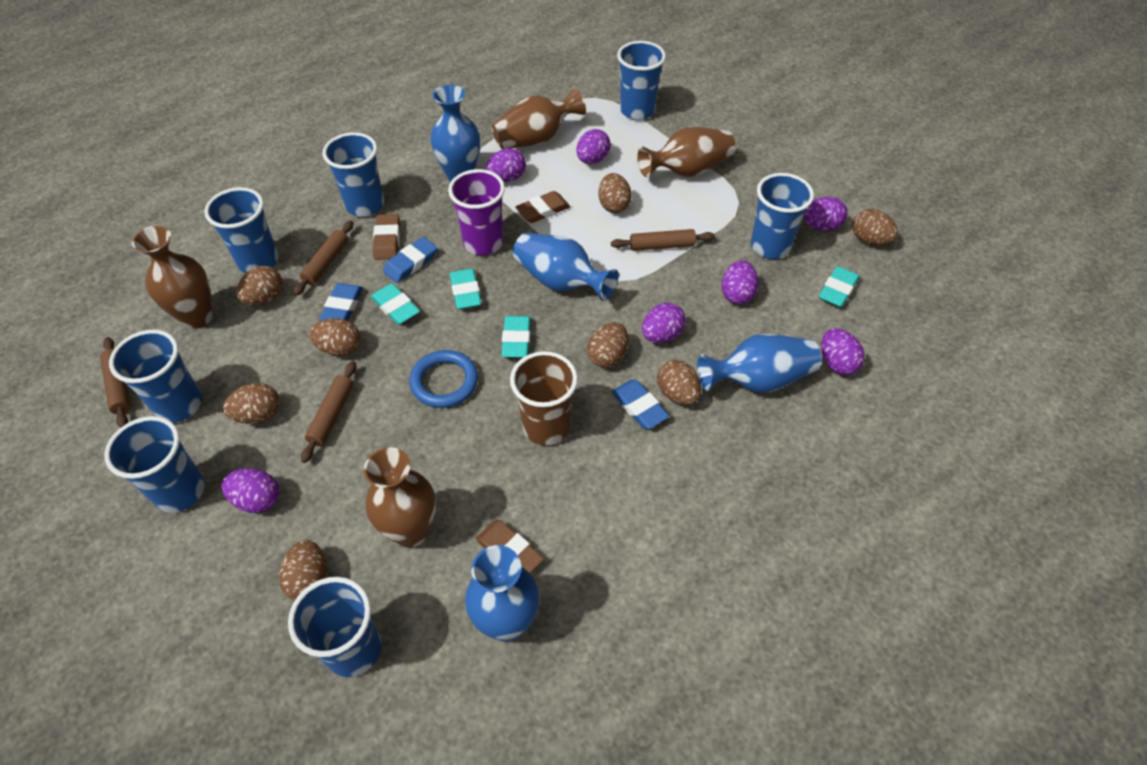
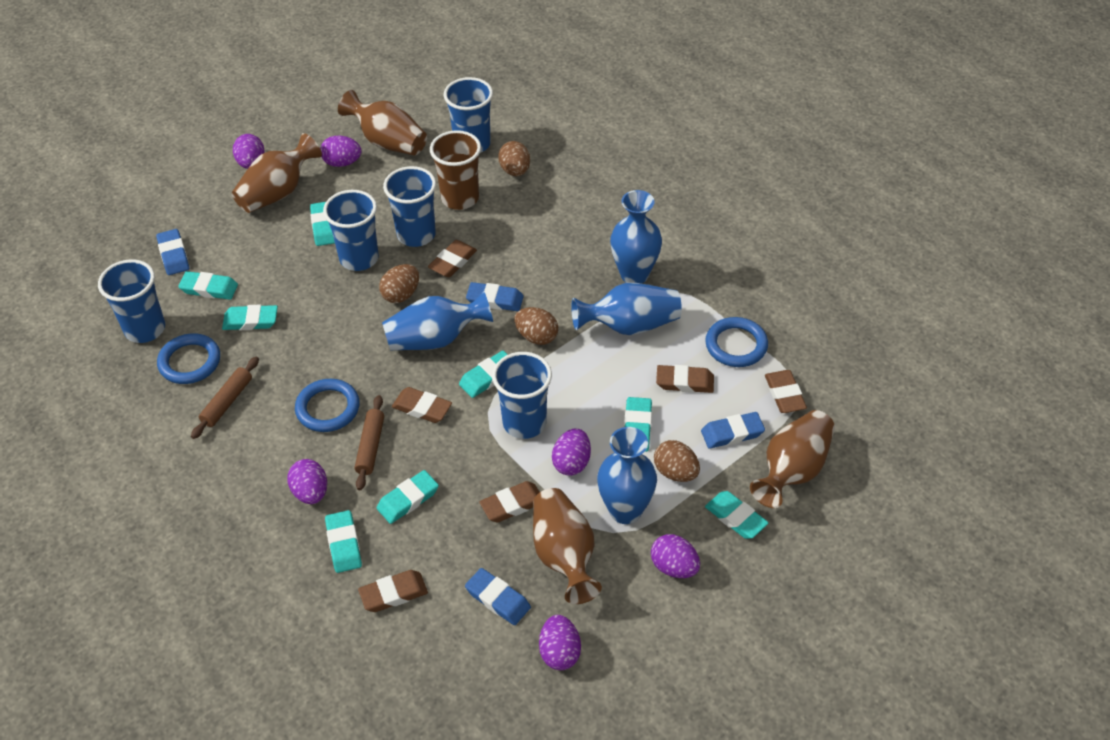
blue cup: [104,416,205,513] [109,330,202,423] [204,187,279,273] [288,577,381,677] [322,132,384,217] [617,41,666,120] [751,173,814,259] = 7 -> [98,260,165,343] [323,190,379,271] [383,166,436,247] [444,77,493,153] [492,352,552,439] = 5
blue eraser: [319,283,363,321] [383,237,437,283] [611,380,669,429] = 3 -> [156,229,189,275] [465,568,531,625] [466,282,524,311] [701,412,765,449] = 4
blue ring: [409,350,478,408] = 1 -> [157,333,220,384] [295,379,360,432] [705,317,768,367] = 3
brown egg: [223,383,280,424] [236,266,283,306] [279,540,327,601] [309,318,361,356] [587,322,628,368] [598,173,632,213] [657,360,701,405] [852,209,898,246] = 8 -> [379,264,419,303] [498,141,530,176] [514,307,558,345] [654,440,700,482] = 4
brown eraser: [372,214,400,260] [476,520,544,573] [515,191,570,223] = 3 -> [358,570,428,612] [392,387,452,423] [428,240,477,277] [480,481,540,522] [656,365,714,393] [765,370,807,413] = 6
brown rolling pin: [100,337,131,428] [293,221,353,296] [301,361,356,463] [611,229,715,251] = 4 -> [191,357,259,439] [354,395,384,490] = 2
purple cup: [448,169,505,255] = 1 -> none = 0
purple egg: [221,468,279,513] [486,148,526,182] [577,129,610,164] [642,303,686,343] [721,260,758,304] [803,197,847,231] [821,328,865,375] = 7 -> [233,134,265,169] [287,459,327,504] [320,136,362,167] [539,615,581,670] [552,428,591,476] [651,534,700,578] = 6
turquoise eraser: [371,283,420,325] [450,269,482,309] [501,316,531,358] [819,266,859,307] = 4 -> [178,271,238,300] [222,305,278,330] [310,202,335,246] [325,510,362,573] [377,470,439,524] [459,351,508,398] [624,397,652,452] [705,491,769,539] = 8

